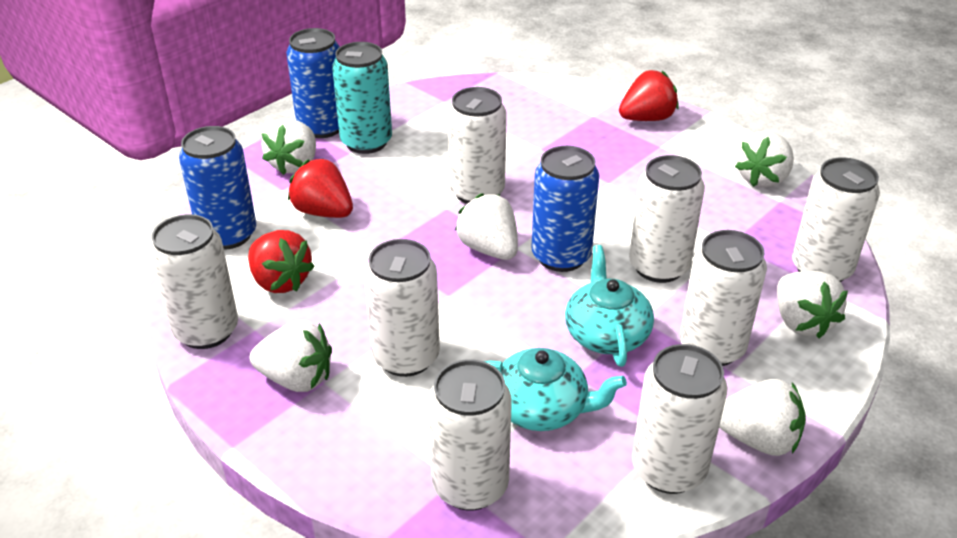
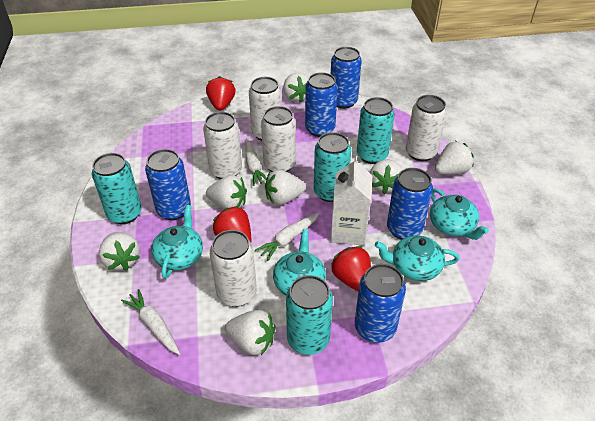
blue can: [179,126,256,250] [286,28,340,138] [531,146,599,272] = 3 -> [145,149,191,220] [305,72,338,137] [331,47,362,109] [355,264,406,343] [387,168,433,240] = 5
turquoise can: [332,42,392,154] = 1 -> [92,153,142,224] [286,275,333,355] [314,132,351,202] [357,97,395,164] = 4
turquoise teapot: [484,348,627,431] [565,245,654,367] = 2 -> [151,205,203,279] [273,229,326,296] [375,235,459,281] [430,188,489,240] = 4
white can: [150,214,238,349] [364,239,440,377] [428,359,512,511] [447,87,507,204] [629,155,705,283] [632,344,727,494] [680,230,767,366] [792,157,880,282] = 8 -> [203,112,242,179] [210,230,257,307] [249,77,282,141] [261,106,296,172] [406,95,447,161] = 5
white carrot: none = 0 -> [121,289,180,355] [245,139,267,186] [255,212,319,261] = 3
white carton: none = 0 -> [330,156,372,246] = 1
white strawberry: [250,320,332,392] [261,119,316,175] [455,193,518,260] [719,379,806,456] [735,131,794,187] [777,271,848,338] = 6 -> [99,232,140,271] [206,175,247,209] [225,310,276,355] [265,169,306,205] [283,73,309,102] [370,159,403,195] [435,141,474,174] = 7

